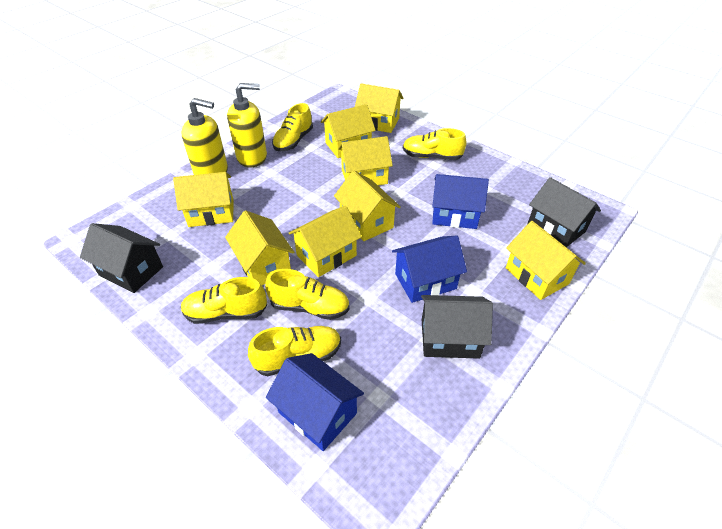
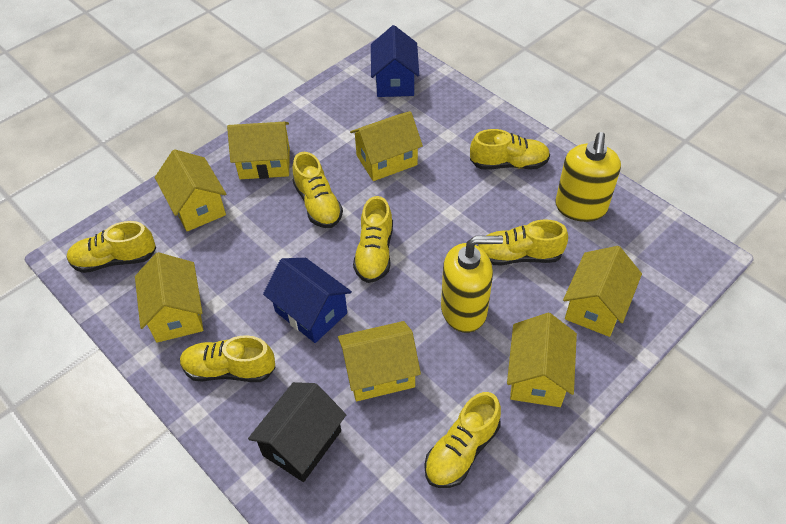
black house: [80,223,163,293] [421,295,493,359] [527,177,601,247] = 3 -> [248,382,346,482] = 1
blue house: [266,353,364,451] [392,235,467,303] [432,174,489,229] = 3 -> [263,258,352,343] [371,25,419,97] = 2
yellow house: [173,172,233,227] [225,210,294,285] [289,205,362,277] [321,104,376,158] [334,171,401,241] [338,136,393,185] [355,83,403,133] [506,221,586,300] = 8 -> [135,252,203,343] [155,149,226,231] [227,122,290,179] [338,321,421,401] [350,111,423,181] [507,313,577,407] [563,246,642,337] = 7
yellow shoe: [181,277,267,324] [248,326,341,376] [265,269,350,320] [272,103,313,151] [403,128,467,160] = 5 -> [67,221,156,273] [180,335,276,382] [293,152,343,228] [353,196,393,283] [424,392,501,488] [470,129,550,170] [477,219,568,265] = 7

